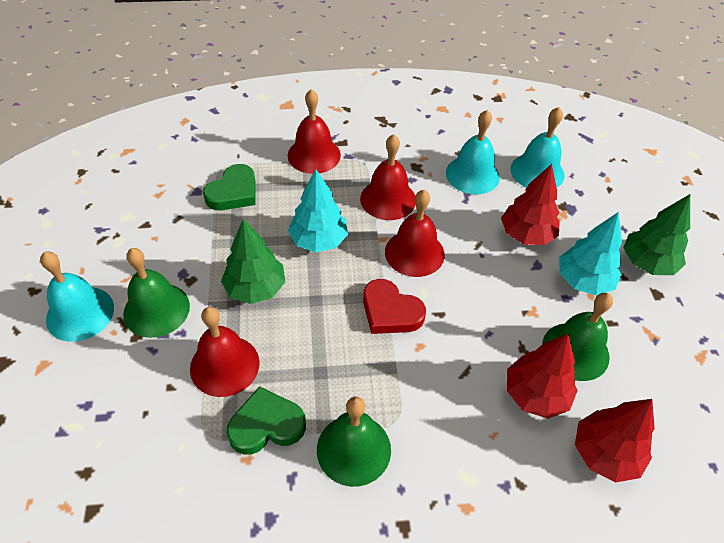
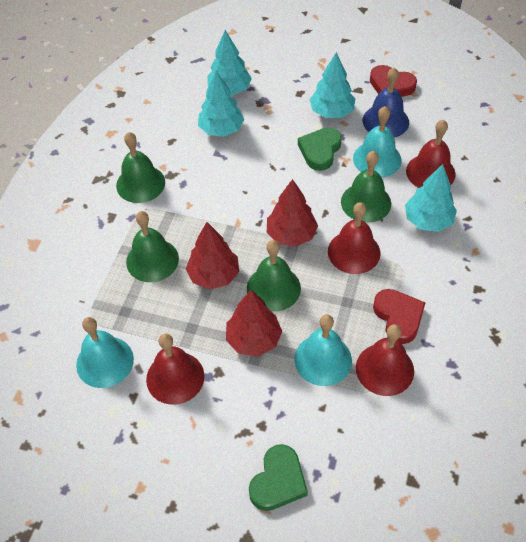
blue bell: none = 0 -> [363,67,409,138] = 1
green bell: [123,248,190,338] [317,396,391,487] [542,293,613,381] = 3 -> [116,132,165,203] [126,211,179,282] [247,240,301,312] [341,151,391,223] = 4
green tree: [221,219,285,304] [623,194,690,275] = 2 -> none = 0
red heart: [363,279,426,334] = 1 -> [370,65,417,97] [373,289,426,344] = 2
turquoise tree: [288,170,348,252] [559,212,622,296] = 2 -> [198,71,244,137] [207,30,252,95] [309,52,355,118] [405,164,457,232] = 4

